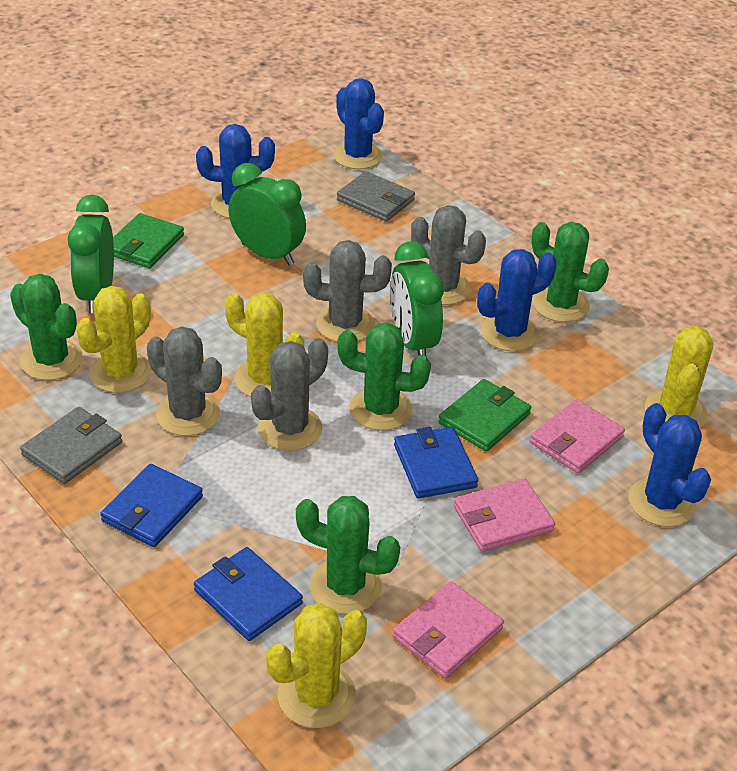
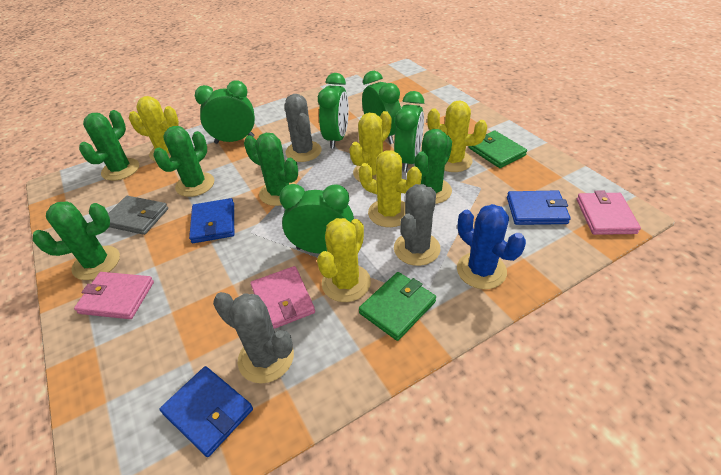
blue cactus: [196,124,275,218] [333,78,384,169] [477,249,557,351] [629,403,711,527] = 4 -> [457,204,526,289] = 1
green cactus: [10,274,83,380] [296,496,400,614] [337,323,431,431] [531,222,609,322] = 4 -> [33,201,120,280] [79,110,139,181] [153,126,214,197] [244,133,298,206] [415,129,452,204] = 5
green clock: [68,195,114,313] [228,163,306,266] [391,241,444,356] = 3 -> [195,80,255,144] [279,184,354,254] [318,73,349,149] [362,71,401,144] [394,91,424,172] = 5
grey cactus: [147,326,222,436] [251,338,328,451] [303,240,392,342] [411,205,486,305] = 4 -> [213,292,294,384] [285,94,322,162] [394,184,441,266] = 3
grey wallet: [20,407,122,484] [337,171,415,222] = 2 -> [108,196,168,235] = 1
yellow cactus: [76,286,152,393] [225,293,304,397] [266,603,367,728] [645,326,713,428] = 4 -> [129,96,179,162] [317,218,371,302] [349,111,391,182] [358,150,422,227] [427,100,487,172] = 5

